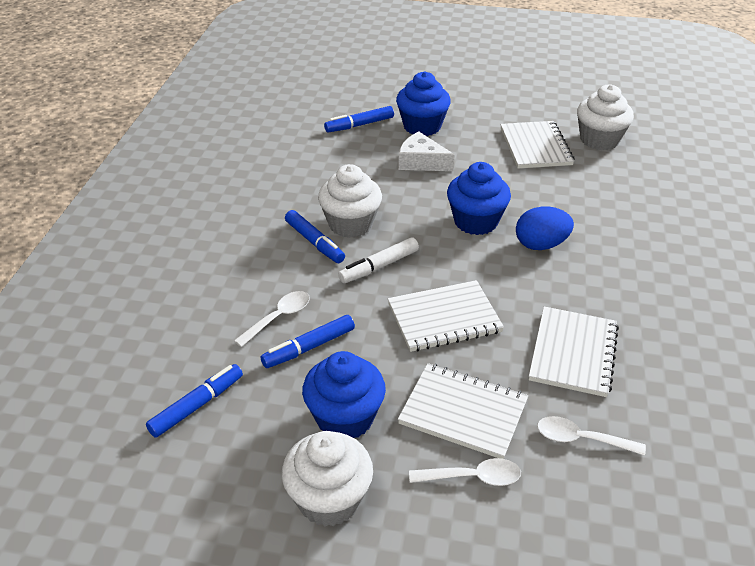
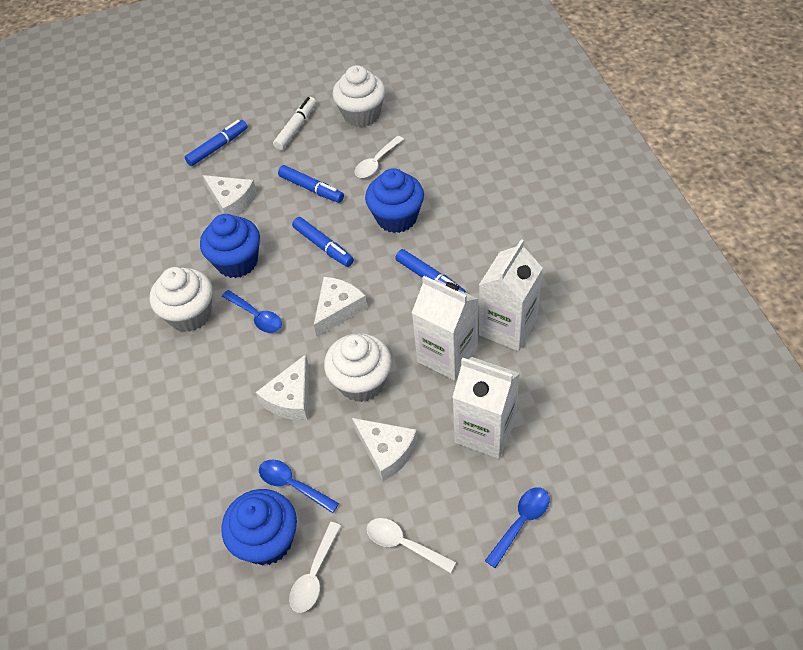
blue egg: [516,206,574,250] = 1 -> none = 0
blue spoon: none = 0 -> [222,290,282,333] [259,460,339,513] [485,487,550,568] = 3
white carton: none = 0 -> [412,276,478,381] [452,357,520,459] [479,239,542,351] = 3
white cheese: [399,132,455,171] = 1 -> [203,175,257,216] [256,354,309,420] [314,277,367,337] [352,418,418,481] = 4
white notebook: [388,280,504,352] [398,363,528,459] [500,121,575,169] [529,307,619,397] = 4 -> none = 0

